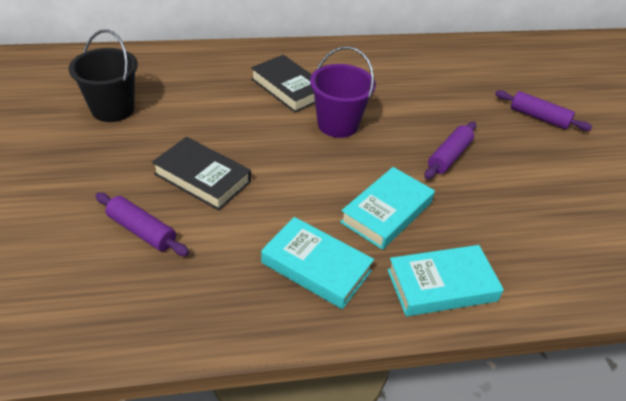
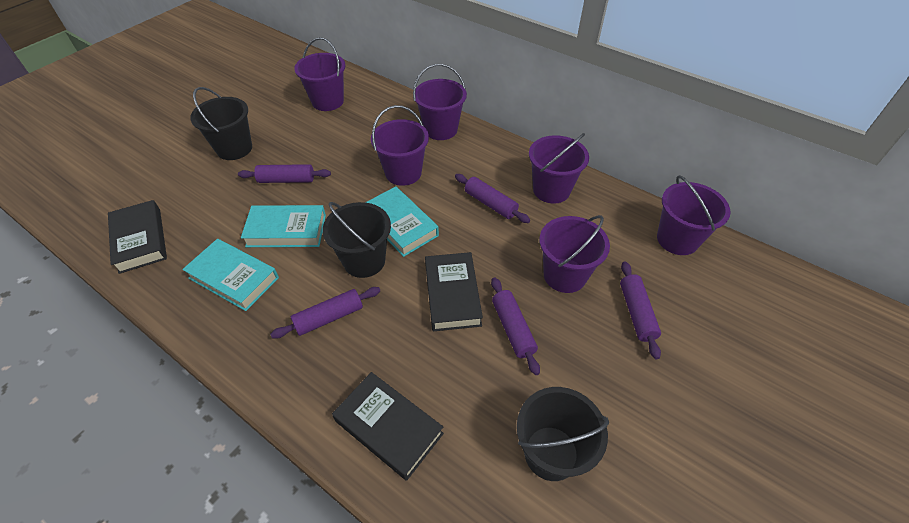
black book: [152,137,251,210] [251,55,315,113] = 2 -> [108,200,167,274] [332,372,444,481] [425,252,483,331] = 3
black bucket: [68,29,138,122] = 1 -> [190,87,252,160] [322,202,391,278] [517,387,609,481] = 3
purple bucket: [310,46,376,138] = 1 -> [294,37,345,111] [371,105,429,186] [413,64,467,140] [529,133,589,204] [539,215,610,293] [657,175,730,255] = 6
purple rolling pin: [95,193,189,256] [424,122,476,179] [495,90,592,131] = 3 -> [238,164,331,183] [270,287,380,339] [455,174,530,223] [491,277,540,375] [620,261,661,359] = 5

